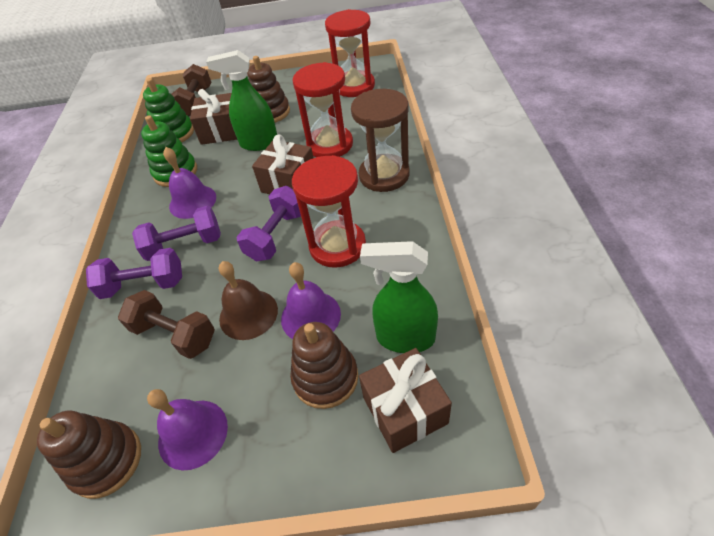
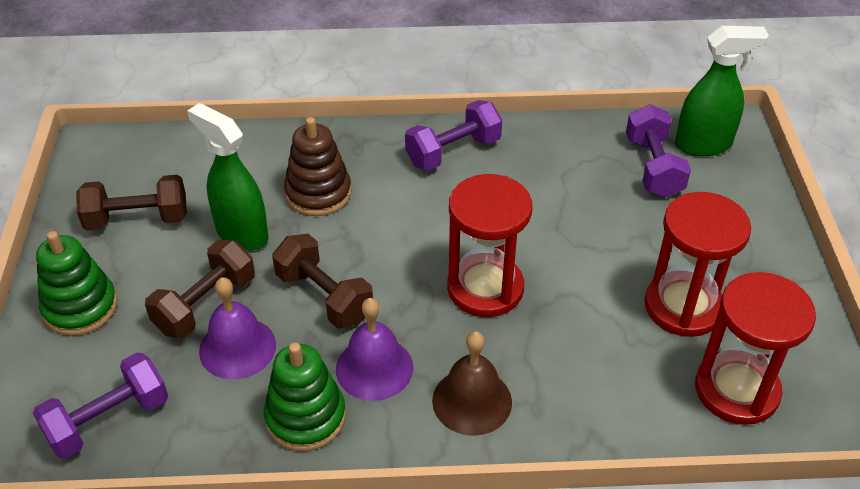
brown dumbbell: [118,290,215,359] [172,64,212,117] = 2 -> [76,175,187,231] [145,240,255,339] [272,234,373,329] = 3
brown gift: [190,89,237,145] [252,135,314,194] [359,348,452,453] = 3 -> none = 0
brown hourglass: [351,89,409,192] = 1 -> none = 0
brown stacking toy: [37,411,141,499] [247,56,290,123] [290,322,358,409] = 3 -> [284,117,351,216] = 1
purple bell: [147,389,228,470] [163,147,216,219] [281,262,341,339] = 3 -> [199,277,276,379] [336,298,413,401] = 2

